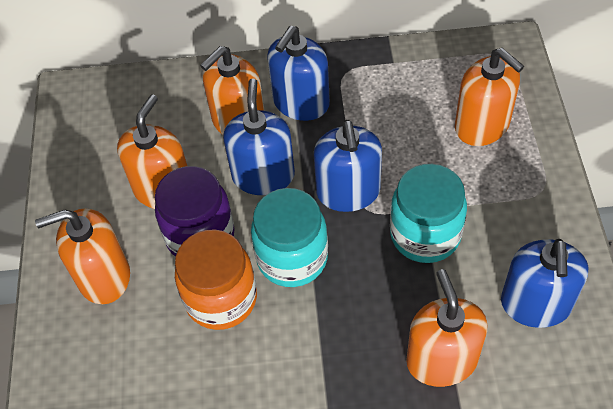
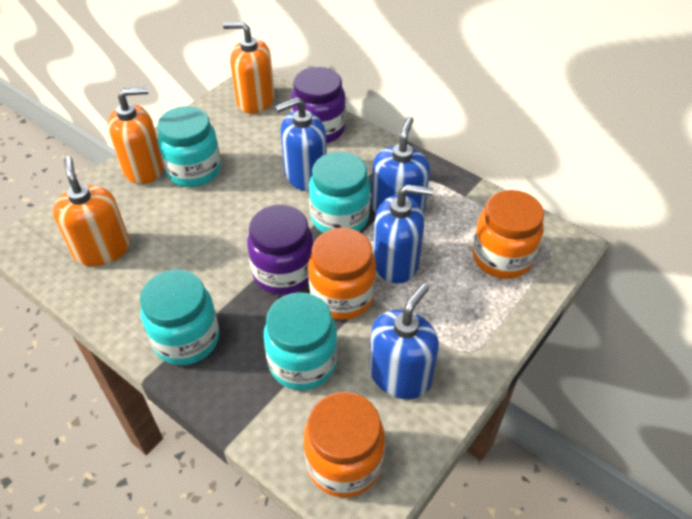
orange jar: [175,229,257,330] = 1 -> [304,392,385,498] [308,228,376,320] [472,190,544,279] = 3
orange soap dispenser: [35,208,130,304] [117,95,187,209] [200,46,265,136] [406,269,488,387] [455,48,524,146] = 5 -> [53,156,130,266] [108,87,163,184] [223,22,274,114] = 3
purple jar: [155,166,235,257] = 1 -> [247,205,313,295] [291,67,346,143] = 2
turquoise jar: [251,188,328,287] [390,164,467,263] = 2 -> [140,269,219,365] [157,106,221,187] [264,292,338,390] [309,152,370,233] = 4

